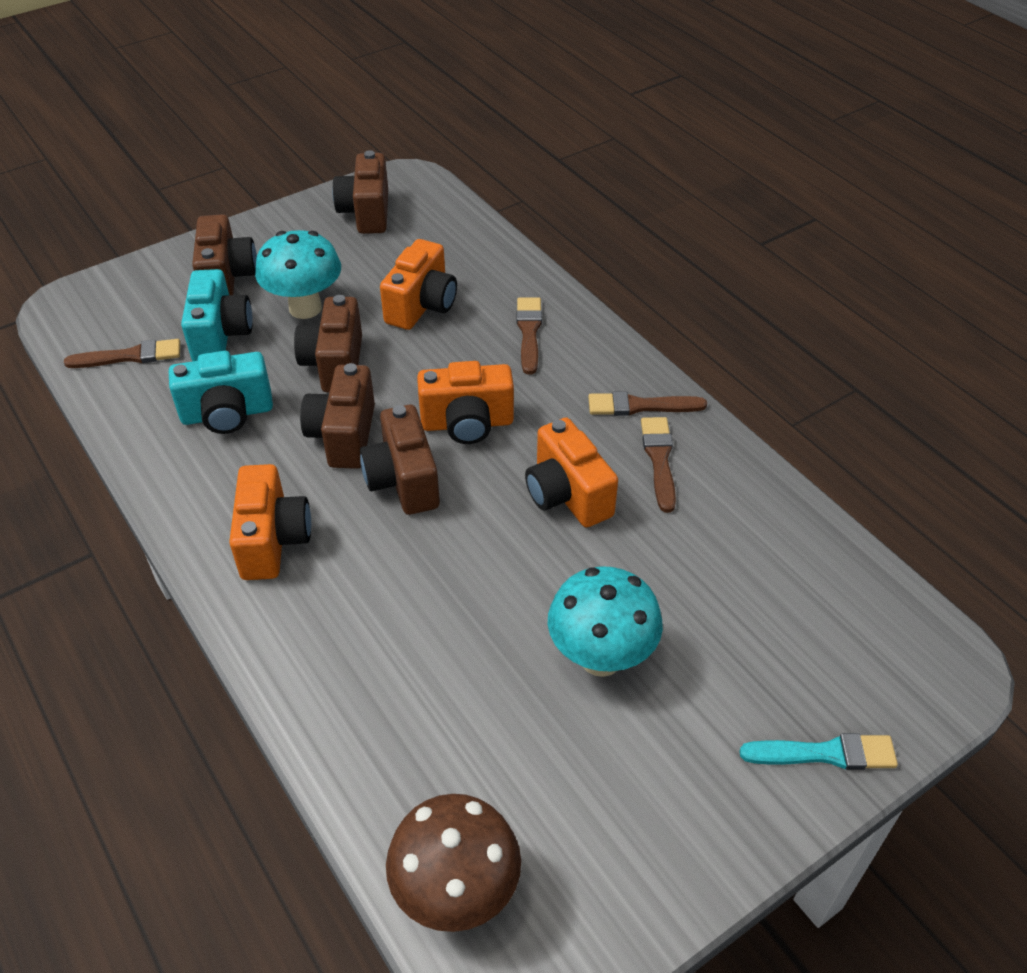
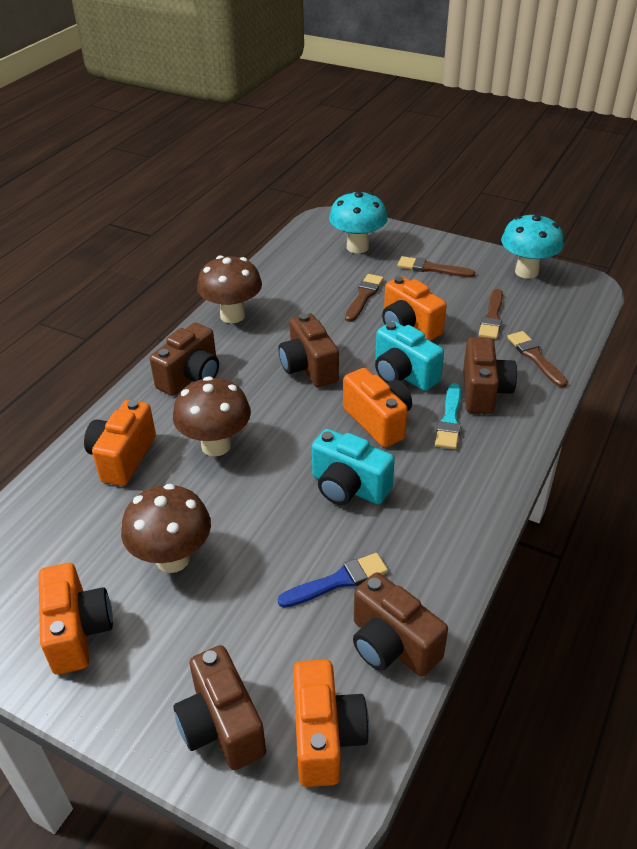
blue brush: none = 0 -> [278,553,388,608] = 1
brown mushroom: [386,794,521,932] = 1 -> [121,484,211,573] [173,376,251,456] [197,255,262,323] = 3
orange camera: [229,464,311,580] [380,239,457,330] [417,361,514,444] [525,417,618,528] = 4 -> [39,563,113,675] [84,400,156,486] [293,659,369,787] [343,368,412,448] [382,276,447,341] = 5

